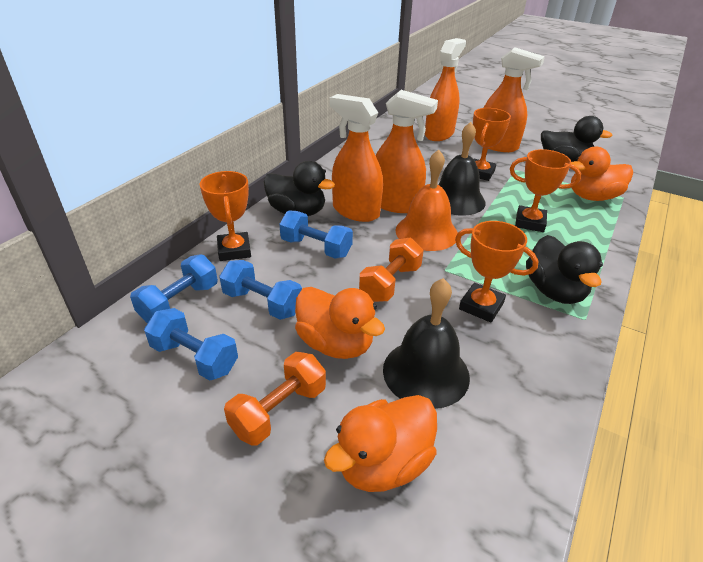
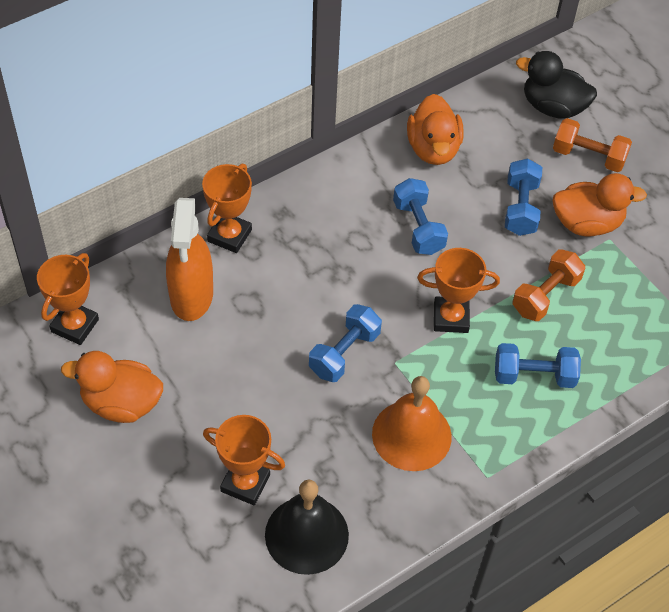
black bell: [383,278,470,409] [439,122,486,216] = 2 -> [265,479,349,575] = 1
black duck: [264,161,335,216] [526,235,603,304] [541,116,612,162] = 3 -> [516,51,597,119] = 1
orange spray bottle: [330,94,383,222] [376,90,438,213] [425,38,466,141] [484,47,545,152] = 4 -> [166,198,213,321] = 1

